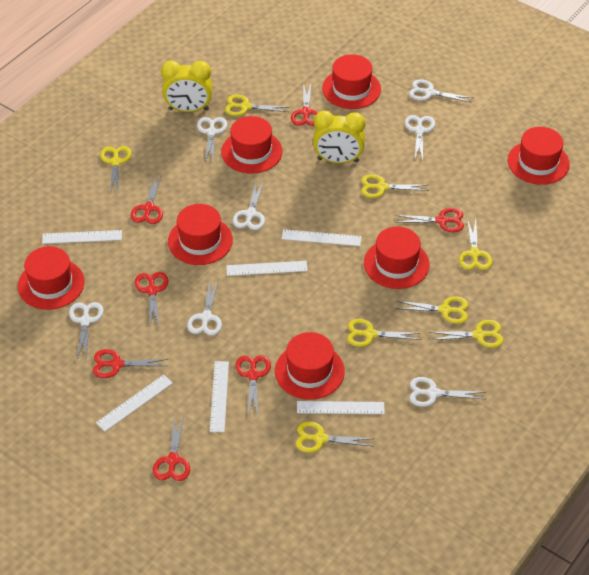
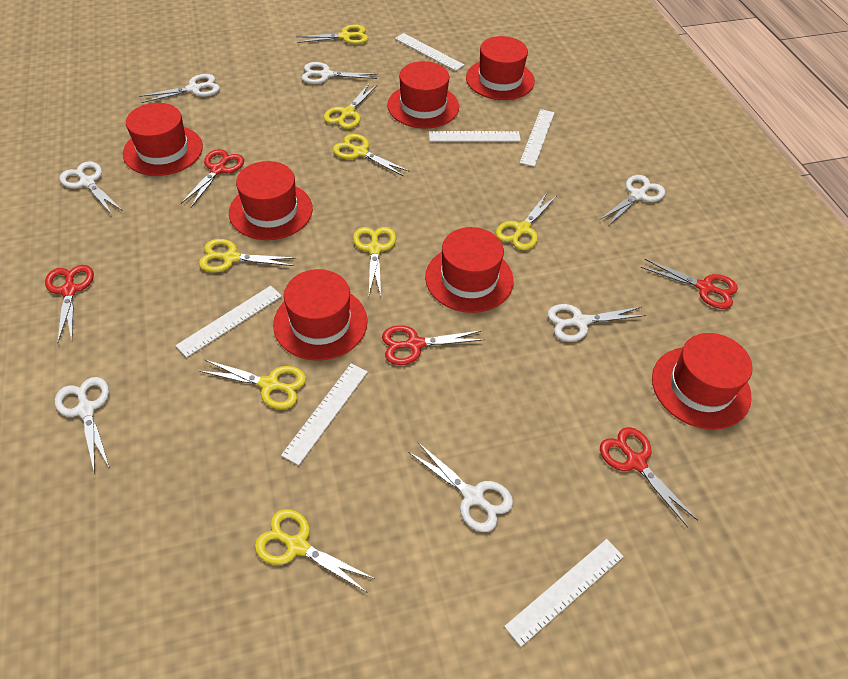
red scissors: [93,349,169,378] [131,175,163,224] [135,272,169,328] [153,415,190,481] [236,355,271,416] [291,82,319,126] [395,208,464,232] = 7 -> [45,265,94,342] [181,149,244,207] [382,325,485,365] [600,427,698,528] [641,259,738,309] = 5
yellow clock: [161,61,212,112] [313,110,366,163] = 2 -> none = 0

